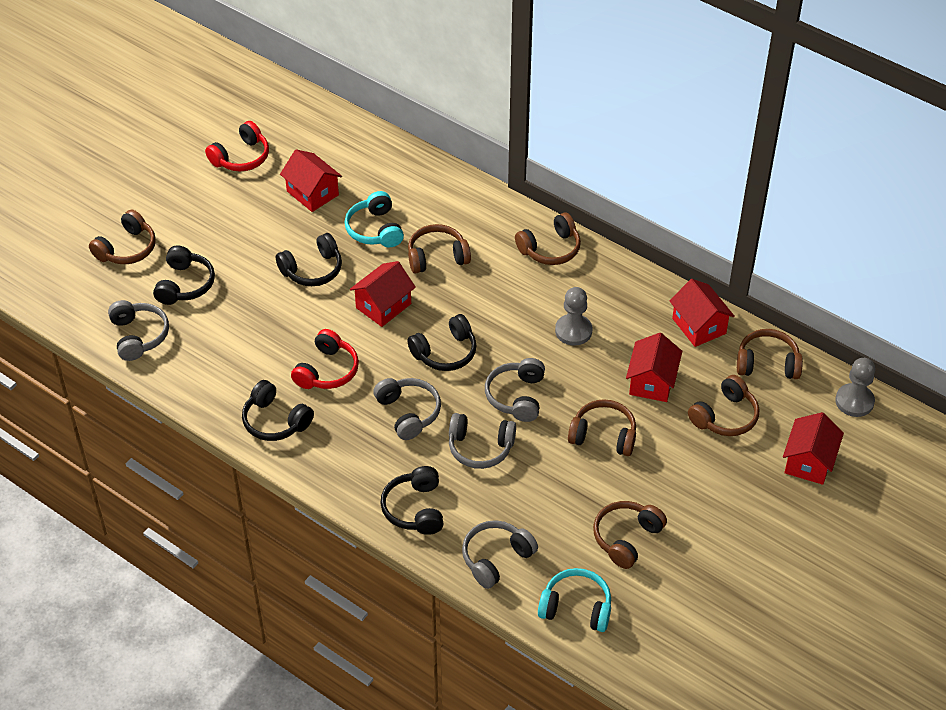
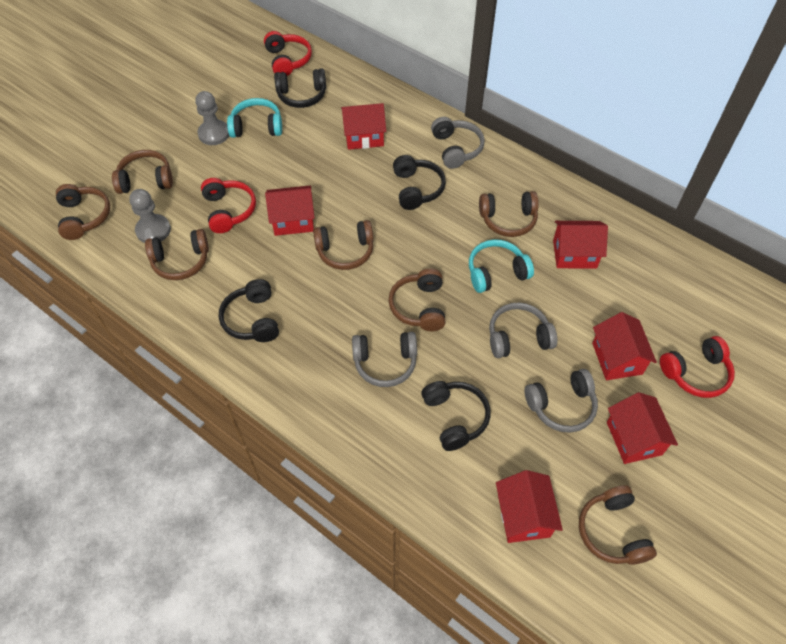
black headphones: [153,245,215,305] [242,380,314,441] [276,233,342,286] [380,466,443,535] [407,314,477,371] = 5 -> [219,279,279,342] [274,69,326,108] [393,155,446,210] [421,381,490,451] = 4
grey headphones: [108,300,169,361] [373,378,441,440] [449,413,516,469] [462,520,538,589] [485,358,545,422] = 5 -> [352,332,417,387] [431,117,485,169] [489,303,557,358] [525,369,598,433] = 4
red headphones: [205,121,269,171] [291,329,359,389] = 2 -> [201,178,256,233] [264,31,312,76] [660,336,735,398] = 3
red house: [280,149,342,212] [350,261,416,327] [626,333,682,402] [670,279,735,347] [783,412,844,485] = 5 -> [265,185,315,236] [341,103,386,150] [496,470,563,543] [553,221,608,269] [592,312,657,380] [607,392,678,464] = 6

